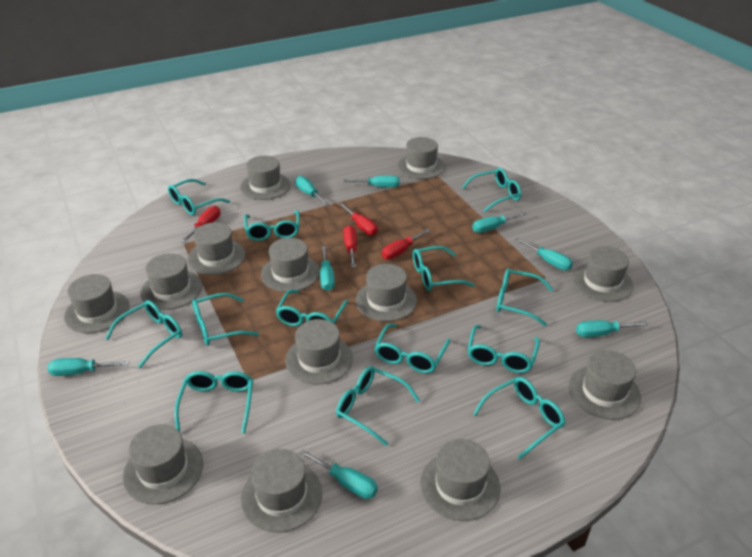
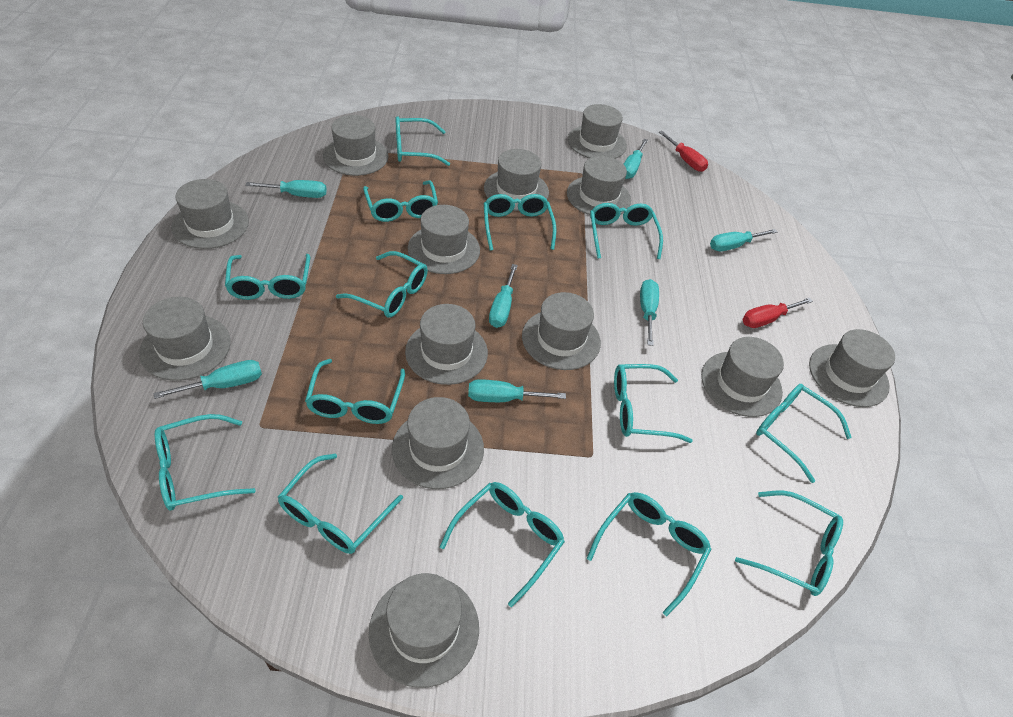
red screwdriver: [181,206,220,243] [339,203,378,235] [343,225,357,268] [382,229,431,259] = 4 -> [659,131,708,172] [742,298,813,328] = 2
turquoise glasses: [105,300,182,368] [168,179,230,215] [174,371,253,433] [192,293,259,346] [244,210,299,241] [276,290,349,326] [336,366,420,446] [375,324,450,373] [413,246,475,291] [462,168,521,212] [467,325,540,373] [473,377,565,459] [496,268,553,326] = 13 -> [155,414,256,510] [225,254,310,300] [278,454,403,554] [305,359,405,424] [336,251,428,318] [363,180,438,222] [395,116,450,166] [440,482,565,607] [484,194,556,251] [587,492,712,616] [590,203,663,259] [614,364,693,443] [735,490,843,596] [756,384,852,483] = 14
turquoise screwdriver: [48,358,129,376] [295,176,330,206] [299,450,378,499] [320,246,335,291] [343,176,400,188] [472,212,527,233] [515,238,573,270] [576,320,649,338] = 8 -> [154,360,262,399] [245,180,327,198] [468,379,566,402] [489,264,518,328] [624,139,648,179] [640,279,659,346] [710,229,778,251] = 7

